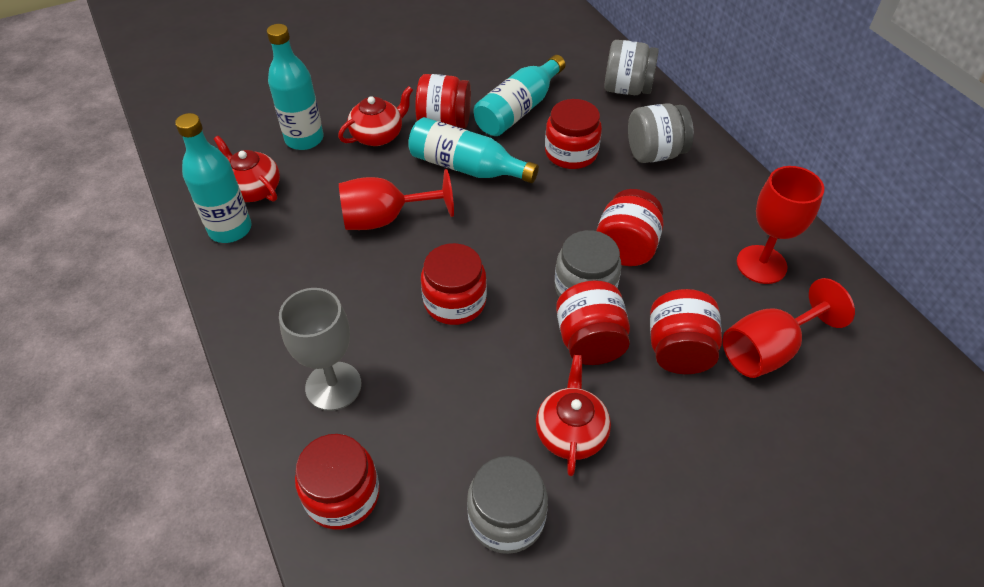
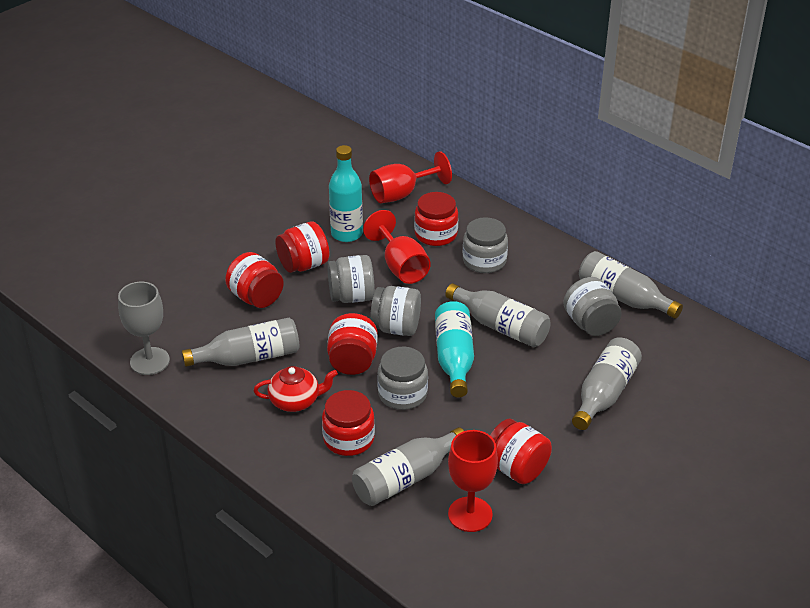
grey bottle: none = 0 -> [182,318,300,367] [352,427,464,506] [445,283,551,347] [572,337,642,430] [579,251,683,319] = 5
grey jar: [467,456,548,554] [555,230,622,297] [604,40,659,95] [628,103,694,163] = 4 -> [327,255,375,303] [370,286,421,336] [377,347,428,410] [463,217,508,273] [563,277,622,336] = 5
red jar: [295,434,380,530] [415,74,471,128] [421,243,487,325] [545,99,602,169] [556,280,630,365] [596,189,663,266] [650,289,722,374] = 7 -> [225,252,284,308] [275,221,330,273] [322,390,375,456] [327,313,378,375] [414,192,458,246] [490,419,552,484] = 6
red teapot: [214,136,280,202] [338,86,413,146] [536,355,611,476] = 3 -> [254,366,338,412] = 1
turquoise bottle: [175,113,251,243] [267,24,324,150] [408,117,539,183] [474,55,566,136] = 4 -> [329,145,363,242] [435,301,474,398] = 2

